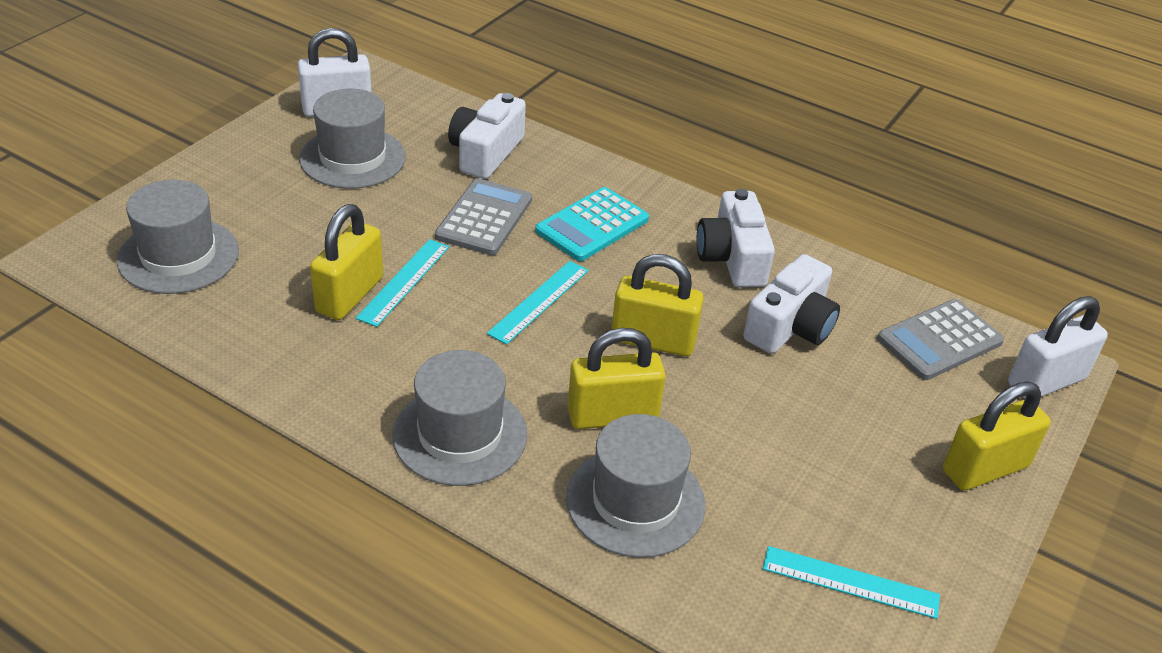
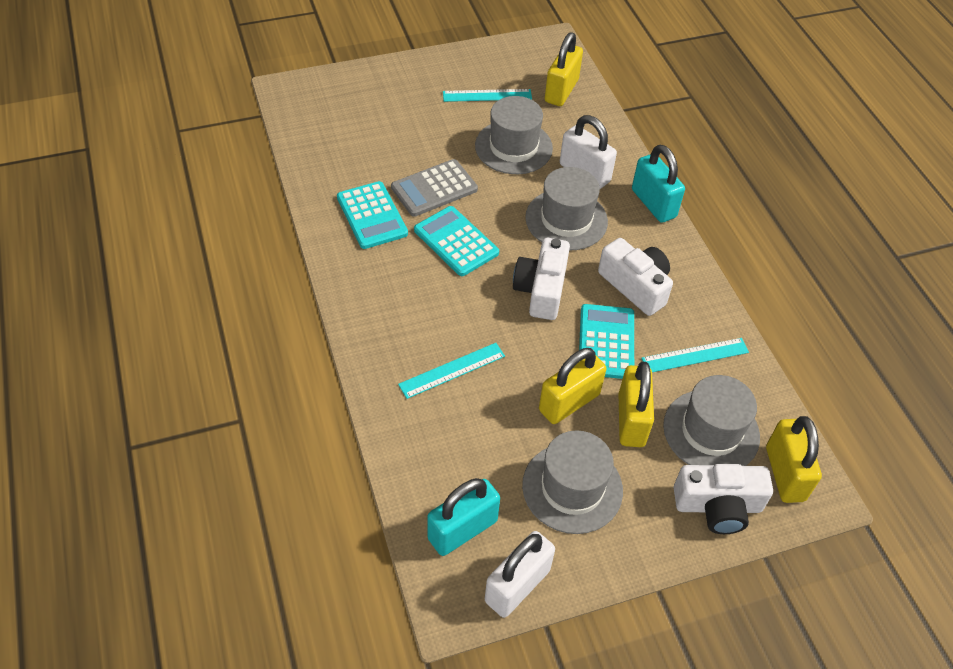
grey calculator: [435,178,532,255] [877,299,1004,380] = 2 -> [391,159,478,217] = 1
turquoise calculator: [535,187,649,261] = 1 -> [337,181,408,249] [414,206,499,276] [579,304,634,379] = 3
turquoise padlock: none = 0 -> [427,478,500,556] [632,145,685,223] = 2

